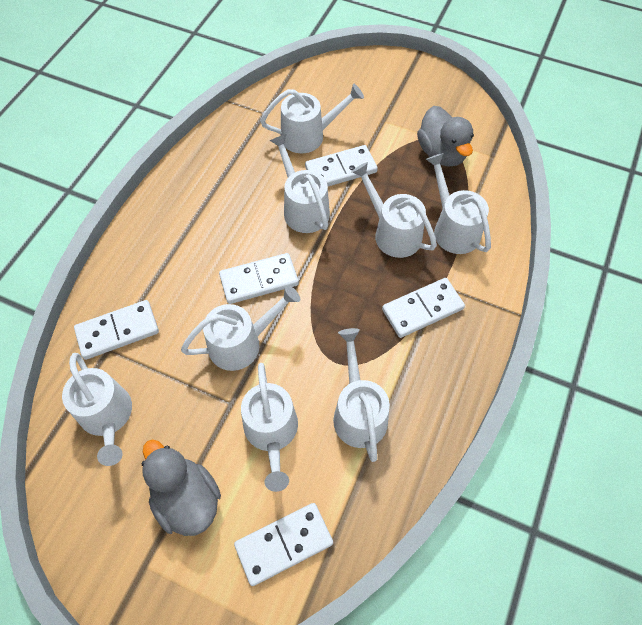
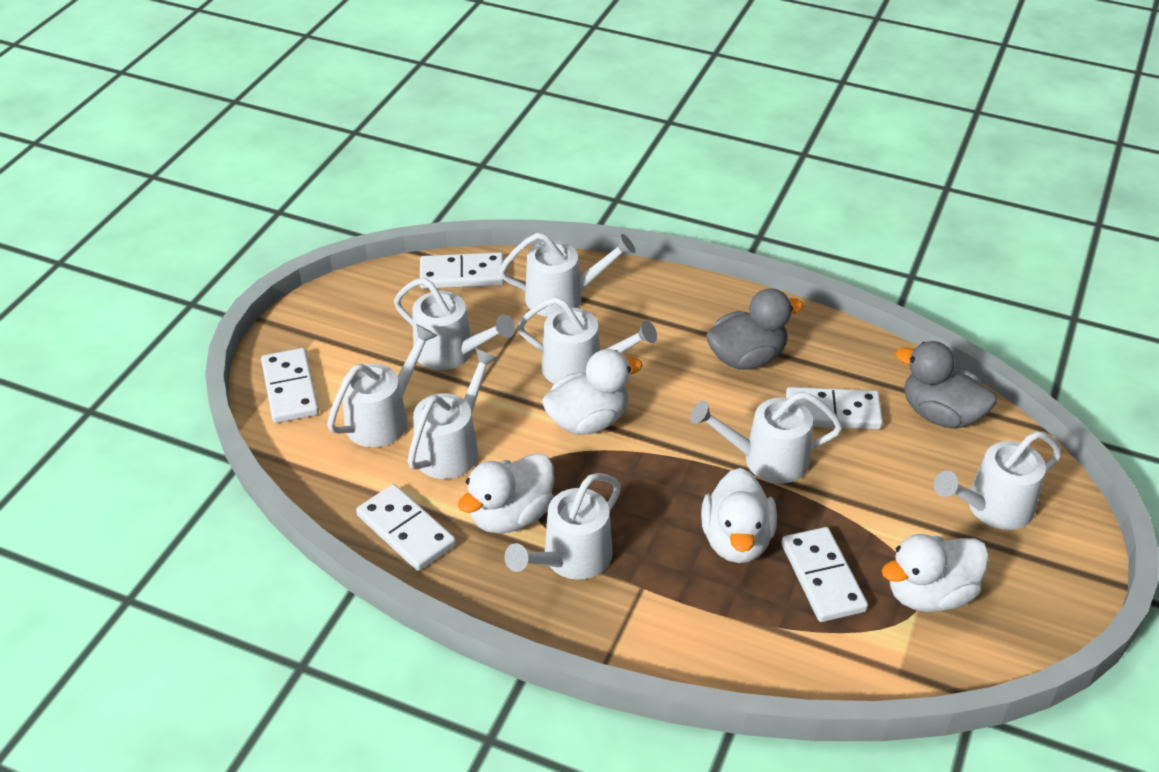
white duck: none = 0 -> [458,453,554,533] [542,349,643,435] [701,468,777,563] [882,534,989,612] = 4

